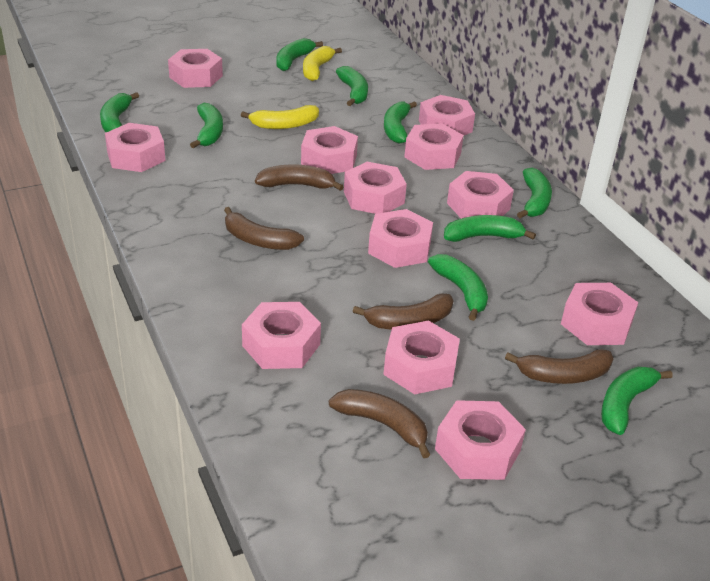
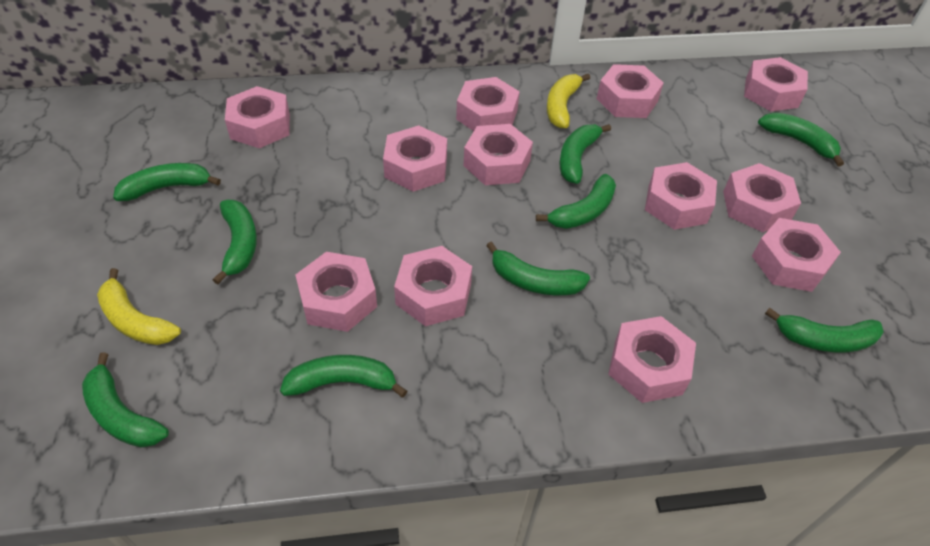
brown banana: [224,207,304,250] [255,164,344,191] [329,389,430,458] [353,293,453,329] [505,349,613,384] = 5 -> none = 0

